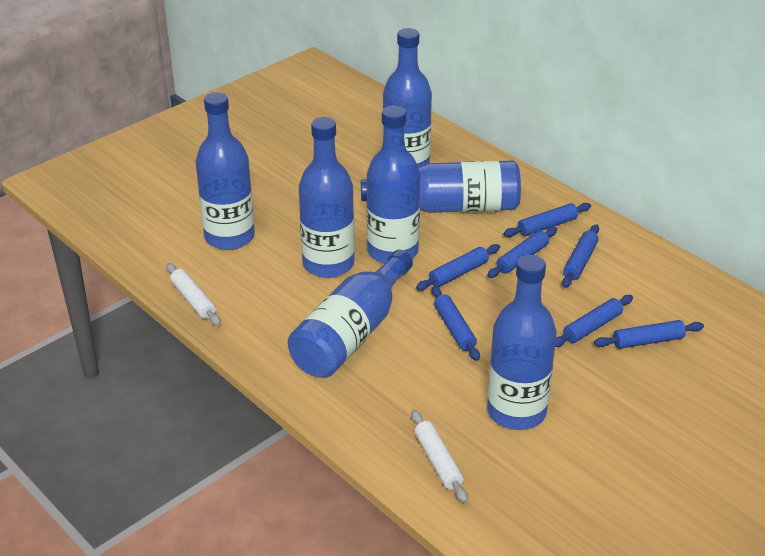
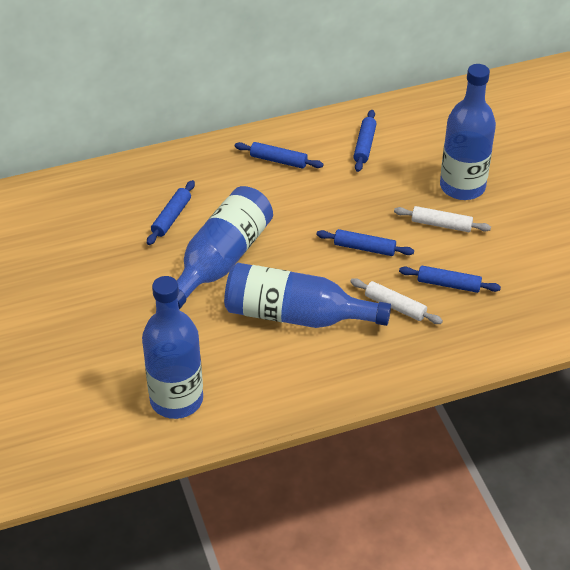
blue bottle: [196,92,255,250] [288,250,413,378] [299,117,355,278] [361,160,521,213] [366,105,420,264] [383,28,432,167] [487,255,556,430] = 7 -> [142,276,203,419] [177,186,273,309] [224,263,391,328] [440,64,496,200] = 4
blue rolling pin: [416,244,500,290] [432,286,480,361] [487,227,557,278] [504,203,591,237] [555,295,633,347] [562,224,599,288] [594,320,704,349] = 7 -> [147,180,195,245] [235,142,324,169] [316,229,414,256] [353,110,377,172] [399,266,501,293] = 5

